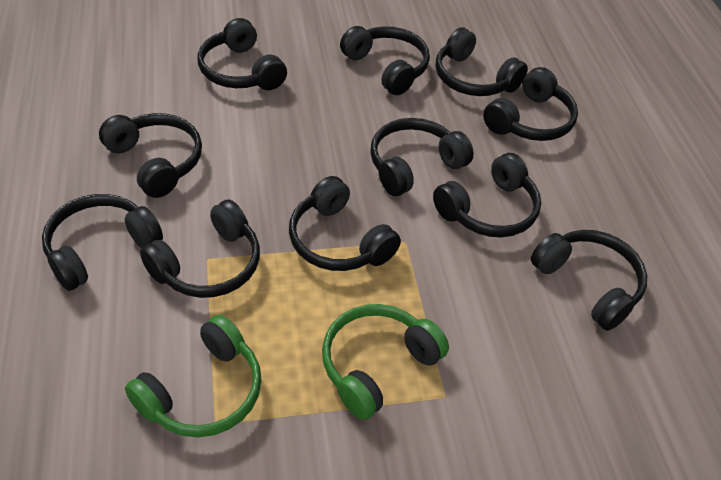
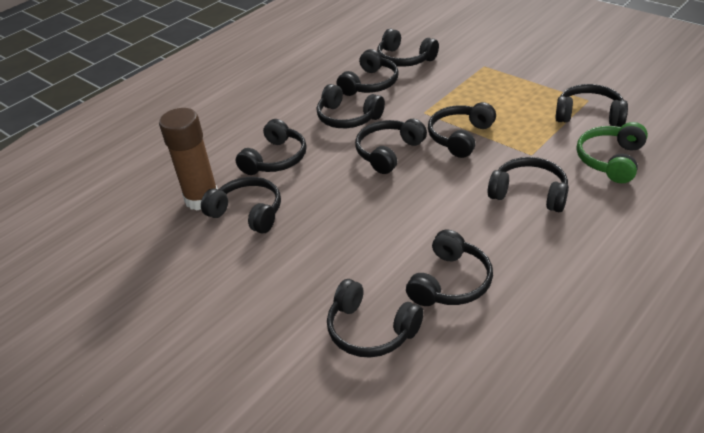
brown glue stick: none = 0 -> [159,108,218,211] = 1
green headphones: [125,314,262,438] [322,304,449,420] = 2 -> [577,122,648,183] = 1

